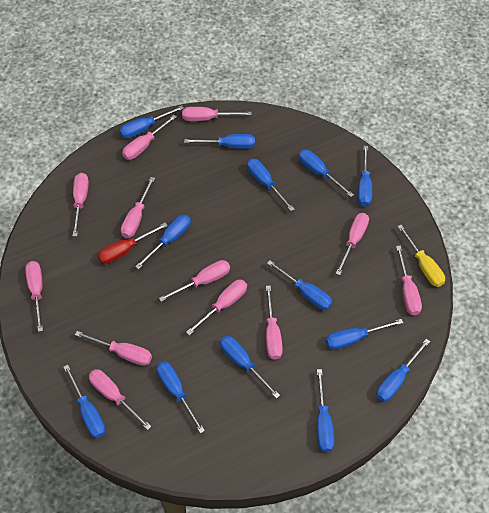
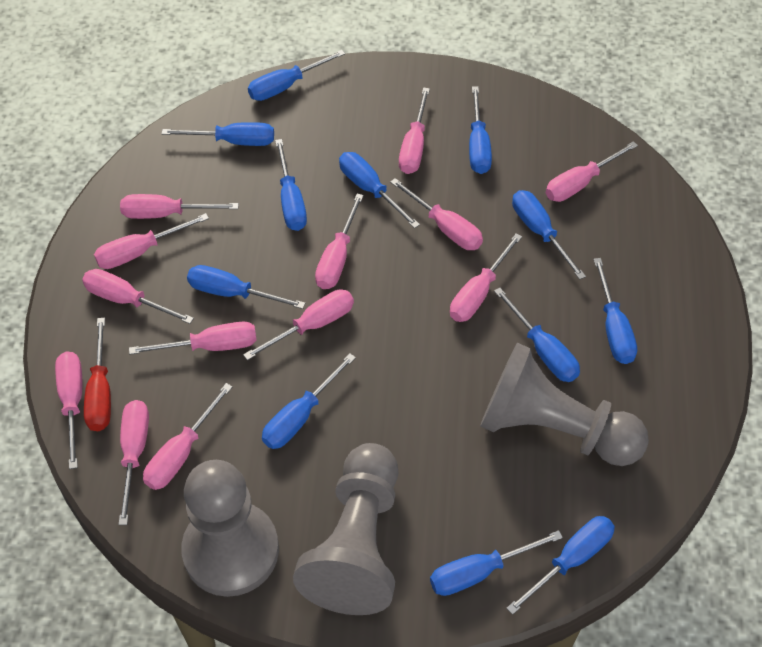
blue screwdriver: [64,365,106,438] [119,105,184,139] [135,215,191,269] [156,361,205,434] [184,134,255,149] [220,336,280,399] [247,159,294,211] [267,260,332,310] [298,150,354,197] [317,369,335,452] [326,319,403,350] [358,146,372,207] [376,339,430,402] = 13 -> [162,122,274,146] [187,265,305,309] [248,50,345,101] [262,353,356,449] [275,139,307,231] [339,152,420,229] [430,530,563,596] [469,86,492,174] [494,288,580,382] [506,516,615,615] [512,190,586,280] [593,258,637,364] = 12
grey pawn: none = 0 -> [181,460,279,597] [293,443,398,615] [480,343,649,466] = 3
pink screwdriver: [25,261,43,332] [73,173,89,237] [75,331,152,366] [89,369,151,430] [121,177,155,238] [122,115,176,160] [159,260,230,302] [182,107,252,121] [186,280,247,335] [266,285,283,360] [336,213,369,275] [396,245,422,315] = 12 -> [55,351,82,469] [82,269,194,324] [94,213,209,269] [119,400,149,525] [120,194,239,219] [129,322,257,355] [143,383,233,490] [243,289,354,360] [315,194,364,289] [390,178,483,250] [399,87,430,174] [450,233,522,322] [546,141,638,202] = 13
yellow screwdriver: [397,225,445,287] = 1 -> none = 0

